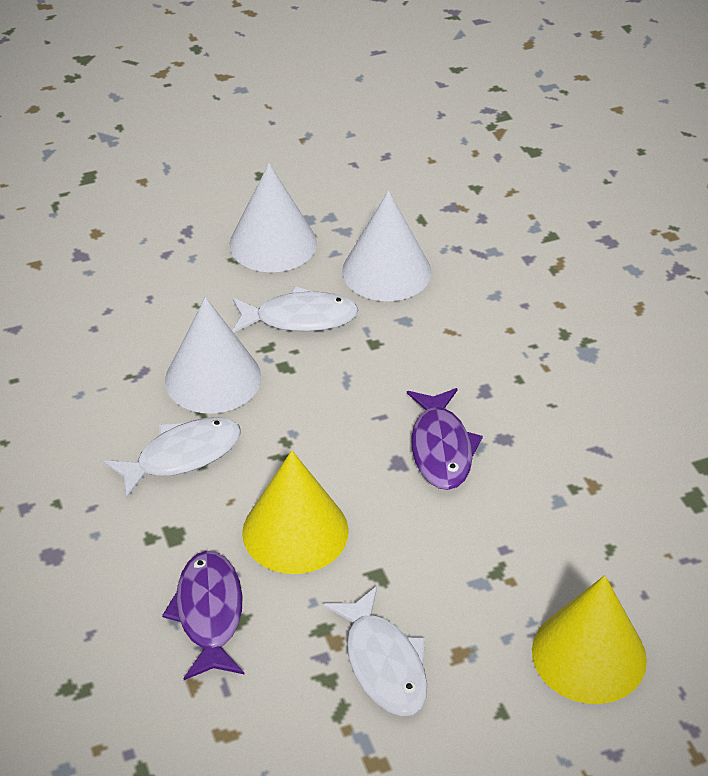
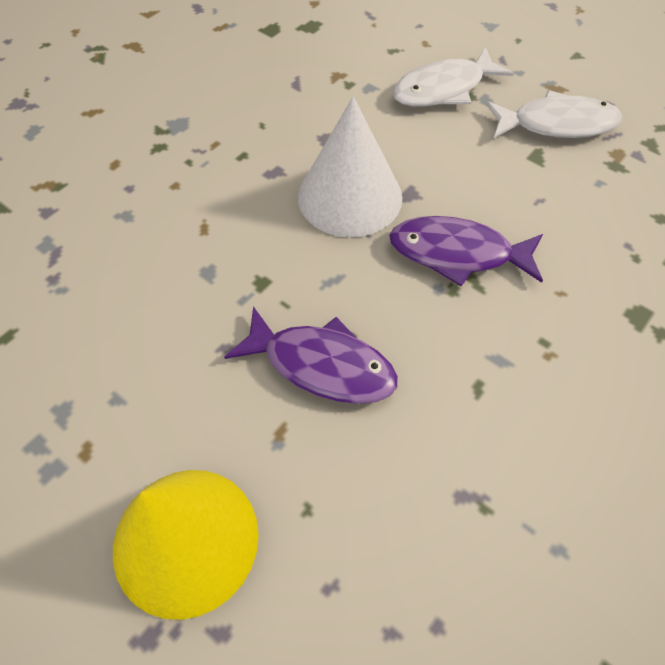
white cone: [165,297,261,414] [229,163,317,272] [342,190,431,301] = 3 -> [298,97,402,237] = 1
white fish: [104,417,241,498] [232,286,359,333] [324,586,427,716] = 3 -> [392,47,514,107] [486,90,622,139] = 2
yellow cone: [242,450,349,574] [532,575,647,704] = 2 -> [113,470,259,620] = 1

